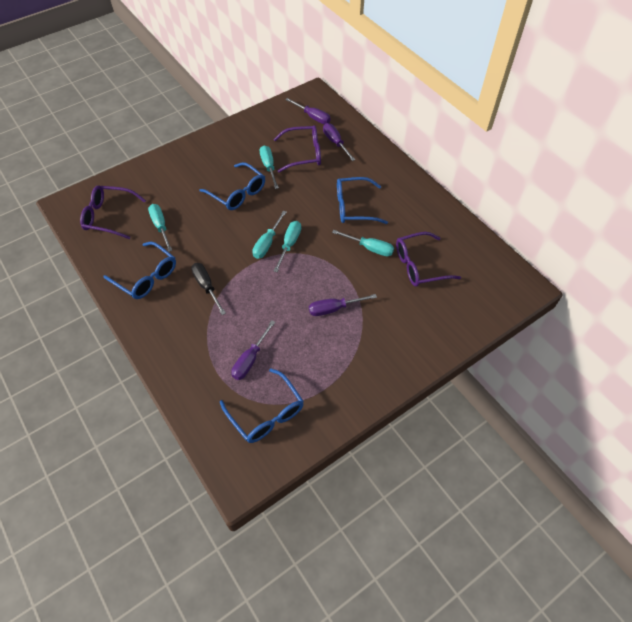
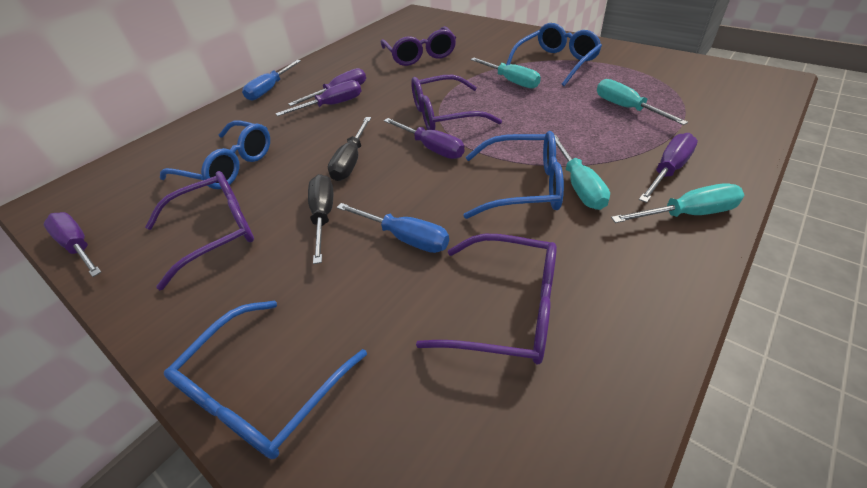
black screwdriver: [191,263,226,315] = 1 -> [308,174,333,264] [328,117,371,181] = 2
blue screwdriver: none = 0 -> [242,60,301,101] [336,203,449,253] = 2
purple glasses: [80,185,146,239] [273,125,321,173] [396,232,461,287] = 3 -> [145,171,254,290] [381,26,456,66] [411,75,502,130] [416,234,557,364] = 4
purple screwdriver: [231,320,275,380] [285,98,331,124] [309,294,377,316] [323,123,355,161] = 4 -> [44,212,101,277] [276,80,361,116] [288,68,366,106] [384,118,464,159] [639,133,698,203] = 5
turquoise screwdriver: [148,204,172,252] [252,211,286,259] [260,145,279,189] [274,221,301,272] [332,230,394,257] = 5 -> [470,58,541,89] [554,135,610,210] [597,79,688,125] [611,183,745,223] = 4

